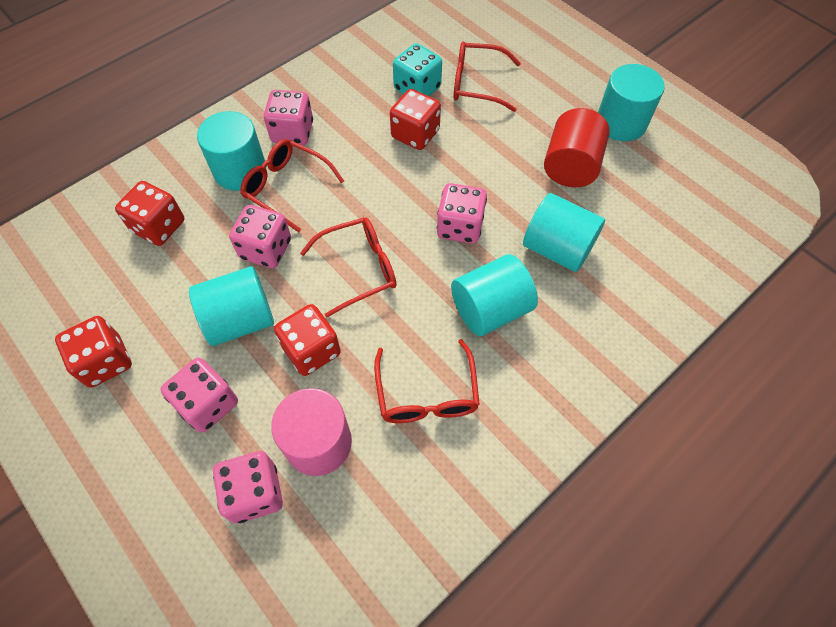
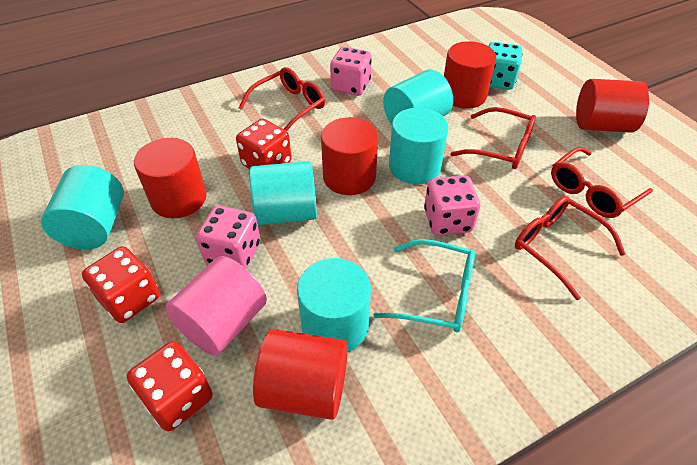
pink dice: [161,358,238,433] [213,451,283,524] [229,205,291,268] [264,90,313,145] [437,183,487,244] = 5 -> [196,205,260,269] [330,47,372,96] [424,175,480,236] = 3
red cylinder: [544,108,610,187] = 1 -> [134,138,207,218] [253,329,348,420] [321,117,378,195] [444,41,496,109] [576,79,650,133] = 5
red dice: [55,316,132,388] [115,181,184,246] [274,304,341,376] [390,89,441,150] = 4 -> [82,246,160,323] [127,341,213,431] [236,119,292,169] = 3
turquoise glasses: none = 0 -> [374,239,475,332] = 1

